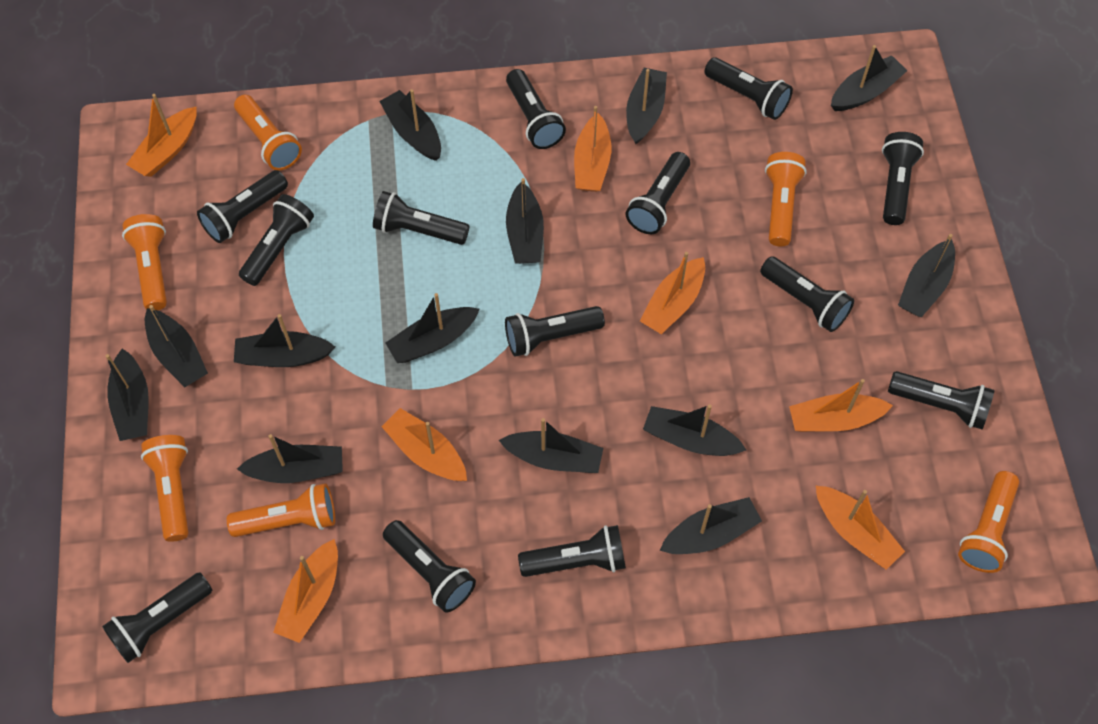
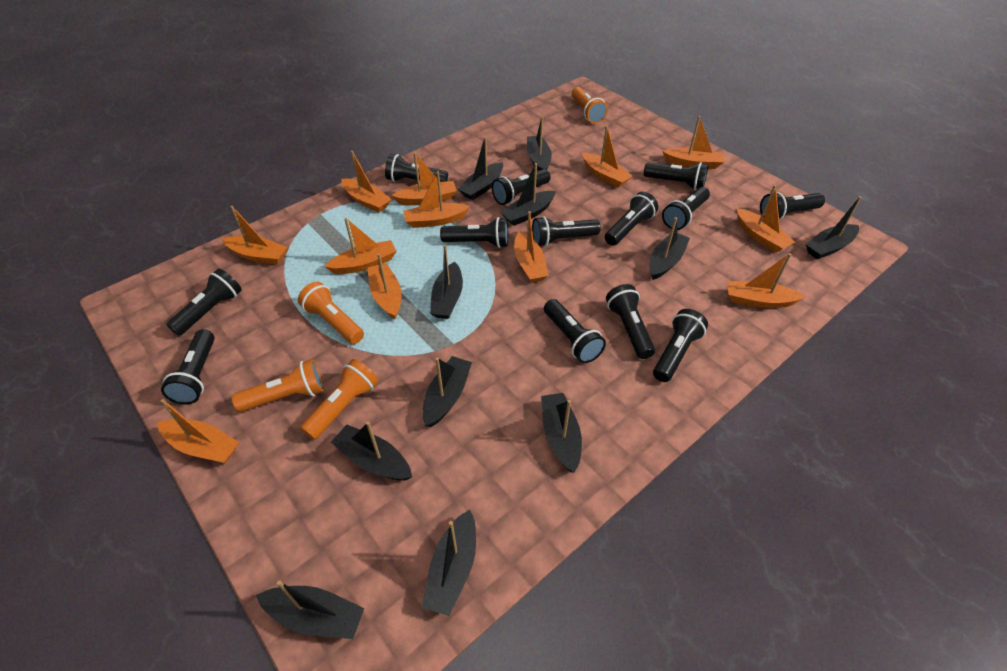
black boat: [105,349,149,441] [145,305,208,387] [234,314,335,367] [237,434,343,483] [379,89,441,161] [385,293,480,363] [499,418,603,473] [506,178,544,264] [626,68,667,144] [643,404,746,456] [660,497,762,554] [831,45,907,111] [898,234,955,317] = 13 -> [256,580,364,639] [331,422,412,481] [422,356,472,427] [422,510,476,616] [430,245,463,319] [458,137,503,200] [500,163,556,226] [527,116,552,171] [541,393,582,473] [649,217,690,280] [806,196,862,259] = 11
orange boat: [126,94,197,177] [273,539,338,643] [382,408,467,481] [574,106,611,192] [640,252,705,334] [789,379,893,432] [816,486,905,570] = 7 -> [157,399,239,463] [222,206,288,265] [324,218,397,274] [341,150,392,212] [368,253,401,319] [391,152,457,205] [403,172,470,228] [514,211,548,283] [582,126,633,188] [663,116,724,169] [727,253,806,308] [737,185,795,253] = 12
orange flashlight: [122,214,167,310] [141,435,189,542] [227,483,335,537] [234,95,302,170] [765,152,807,246] [958,471,1019,573] = 6 -> [232,359,324,412] [298,282,364,344] [300,359,378,440] [572,87,608,123] = 4

